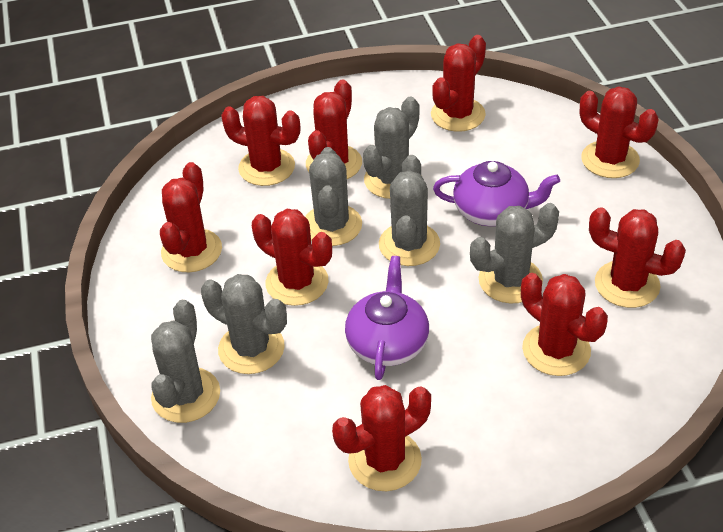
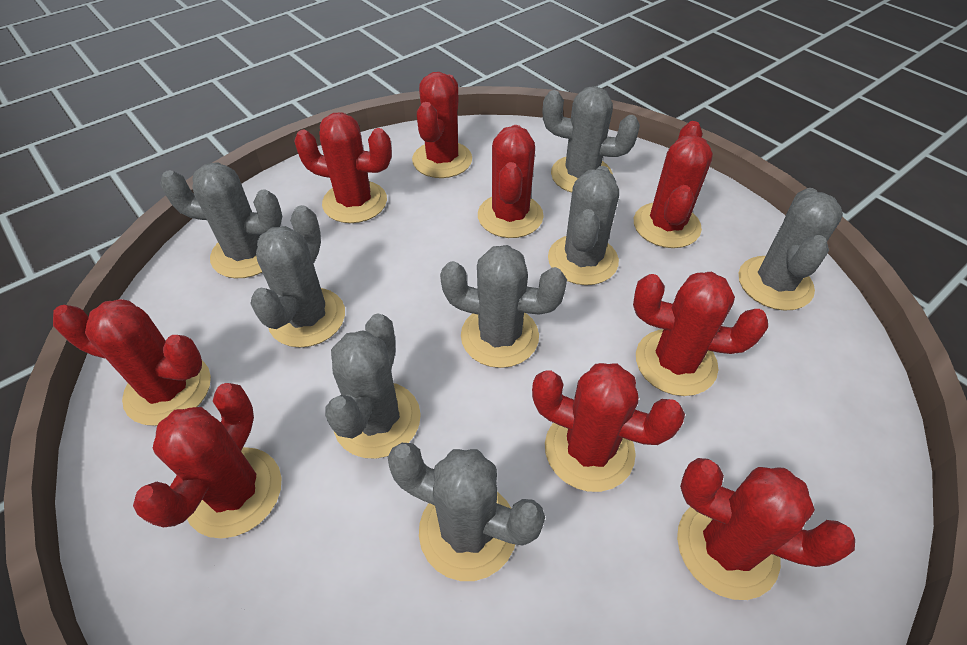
grey cactus: [151,300,220,423] [201,274,287,374] [305,147,362,246] [363,97,420,199] [379,155,440,266] [470,203,559,303] = 6 -> [160,162,282,278] [250,205,345,348] [325,314,421,459] [388,443,545,581] [440,245,567,368] [543,86,640,193] [548,166,619,285] [739,188,843,311] = 8
purple teapot: [345,256,429,380] [433,161,560,226] = 2 -> none = 0

